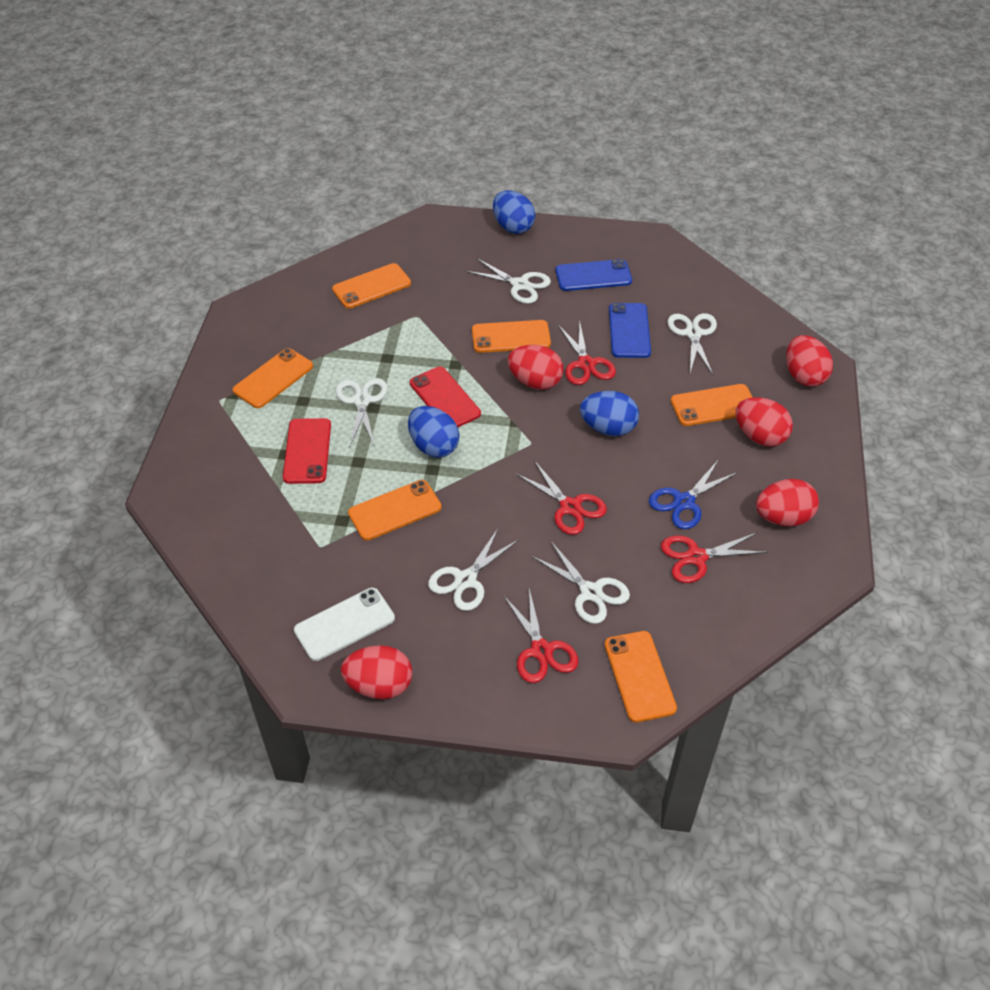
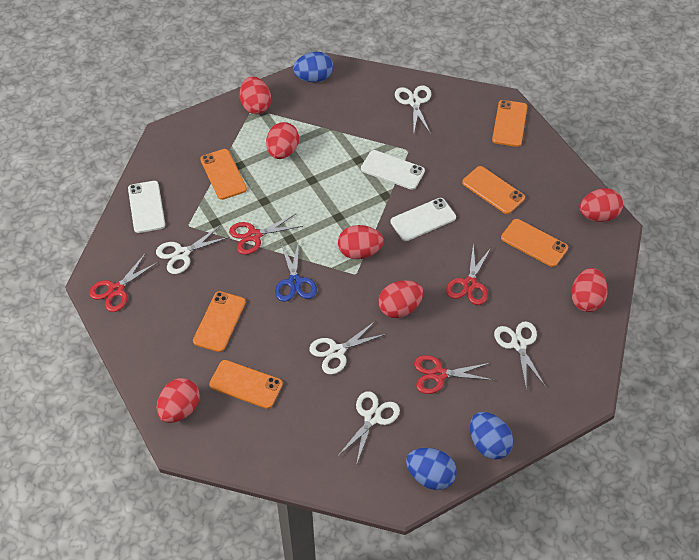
blue phone: [555,259,632,291] [609,303,651,358] = 2 -> none = 0
red egg: [341,645,412,699] [507,345,564,390] [736,397,793,447] [756,479,819,527] [786,335,833,387] = 5 -> [157,378,200,423] [240,76,271,114] [266,122,299,159] [338,225,384,259] [378,280,423,318] [571,268,608,312] [580,188,623,222] = 7
red phone: [283,418,331,484] [410,367,481,427] = 2 -> none = 0
white phone: [294,588,395,661] = 1 -> [128,181,165,233] [361,150,425,190] [390,198,456,241] = 3

